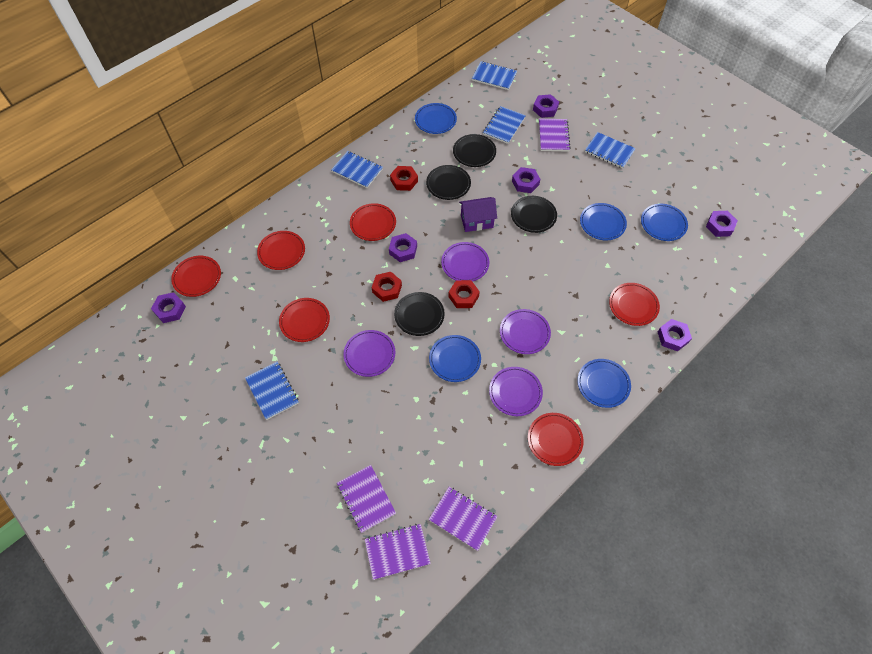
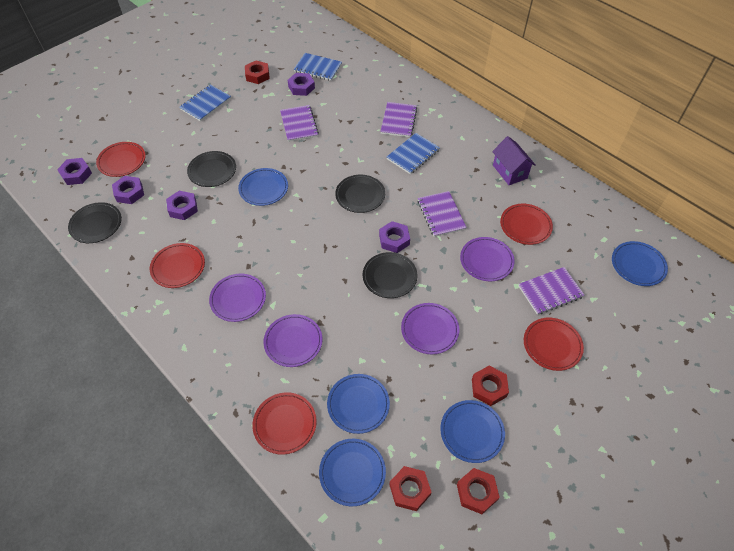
blue notebook: [245,362,299,420] [331,151,383,188] [472,61,517,90] [483,106,526,144] [585,132,636,169] = 5 -> [179,84,231,122] [293,53,342,81] [387,133,440,174] = 3
purple nut: [151,292,186,323] [389,233,417,262] [512,167,540,193] [533,94,559,118] [658,319,692,351] [706,211,738,237] = 6 -> [57,158,92,185] [112,176,144,204] [166,191,198,220] [288,73,315,96] [379,221,410,253] = 5
red nut: [372,272,402,302] [390,166,418,191] [448,280,480,308] = 3 -> [245,60,270,84] [389,466,432,511] [457,468,500,514] [472,366,509,406] = 4
red plate: [171,256,221,297] [257,231,305,270] [279,298,330,342] [350,203,396,241] [528,413,584,466] [609,283,660,326] = 6 -> [96,142,146,177] [150,243,205,288] [252,392,317,455] [500,204,553,245] [524,318,584,371] = 5

